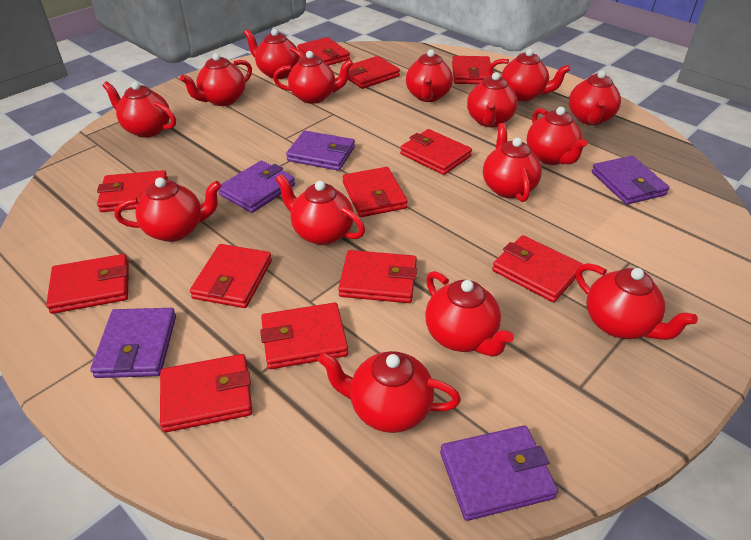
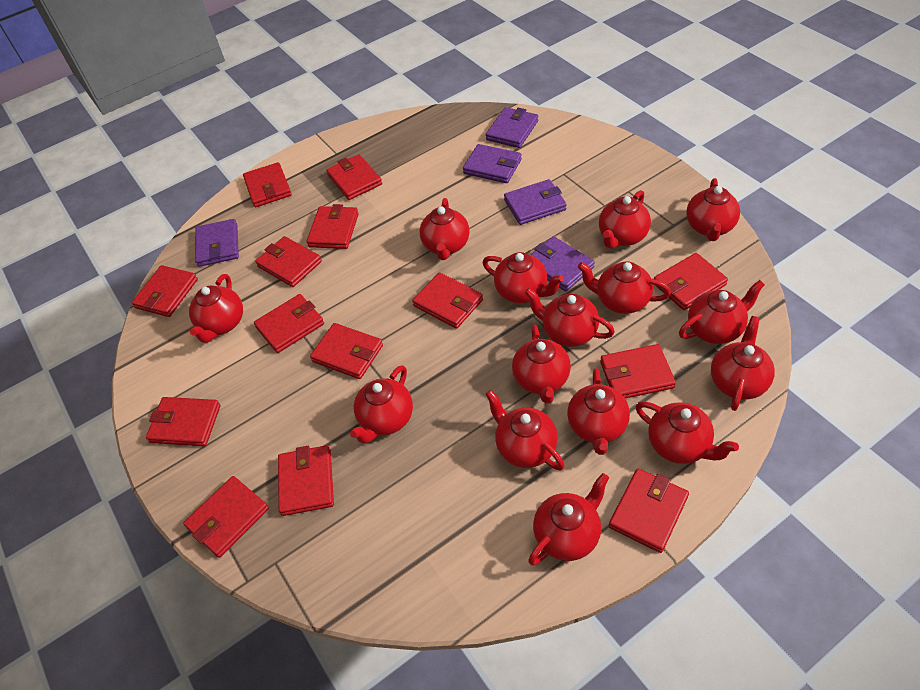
red wallet: [46,254,129,314] [97,170,168,212] [160,354,252,432] [190,244,272,308] [260,302,348,369] [297,37,350,66] [338,250,417,303] [343,167,408,217] [348,56,400,89] [400,129,472,175] [452,56,491,84] [492,235,582,302] = 12 -> [132,265,198,317] [146,397,220,446] [183,476,269,558] [243,162,292,208] [254,294,324,353] [255,236,322,287] [278,445,334,516] [307,204,359,249] [310,323,383,379] [326,154,382,200] [412,273,483,329] [600,344,676,399] [609,469,689,553] [654,253,728,310] = 14

